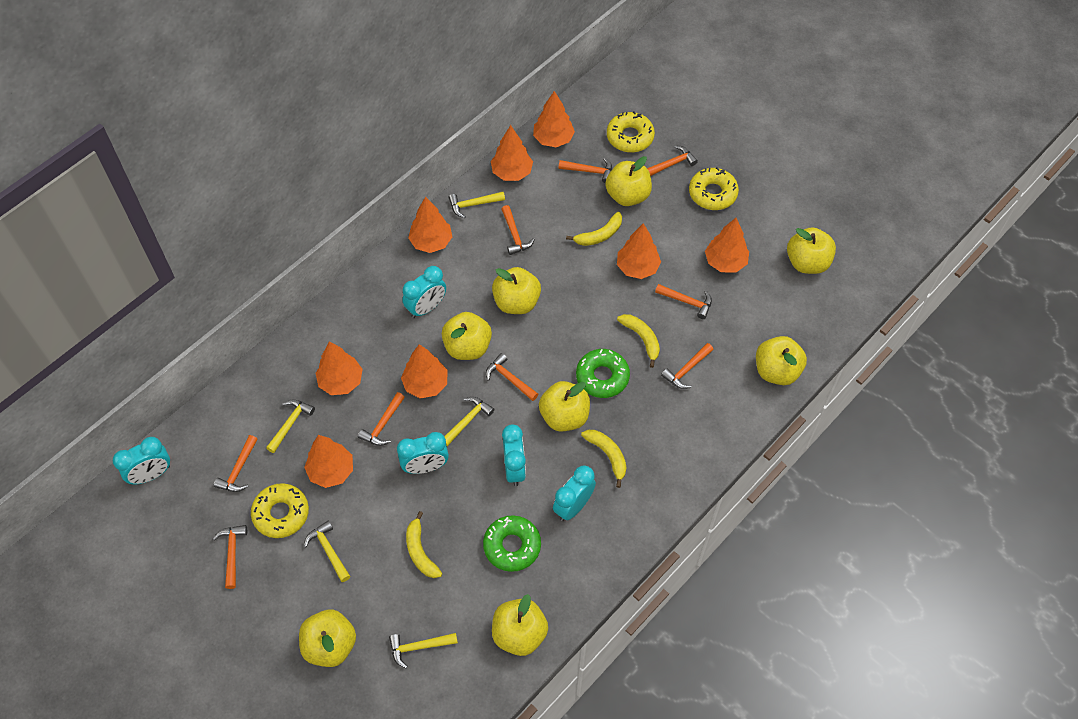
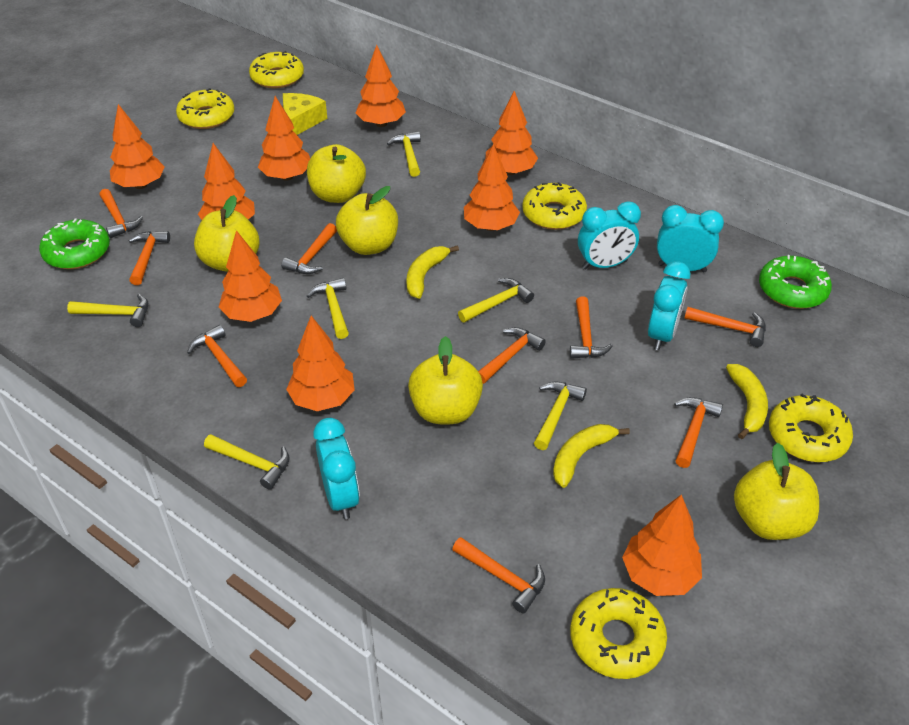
orange tree: [304,435,353,488] [315,341,363,395] [401,344,447,398] [408,197,452,253] [491,125,533,181] [533,91,575,147] [617,223,661,279] [705,218,749,272] = 8 -> [110,104,165,189] [198,143,255,220] [219,230,282,322] [258,96,310,181] [286,316,355,411] [355,45,406,127] [464,144,520,231] [486,91,538,175] [622,494,702,596] = 9
turquoise clock: [113,437,170,484] [397,432,449,474] [402,266,446,318] [502,424,526,486] [553,466,596,521] = 5 -> [314,418,360,519] [578,201,641,269] [648,261,690,350] [657,205,724,273] = 4
yellow apple: [299,610,356,667] [442,312,492,360] [492,267,541,314] [492,594,548,656] [539,381,590,432] [605,156,652,206] [756,336,807,385] [787,227,836,274] = 8 -> [194,195,259,272] [307,144,366,203] [336,186,398,255] [408,336,483,424] [734,443,819,540] = 5
yellow banana: [406,511,442,578] [566,212,622,246] [581,430,627,488] [617,314,660,368] = 4 -> [406,246,459,299] [553,424,630,488] [726,364,768,439] = 3
yellow cheese: none = 0 -> [283,93,327,135] = 1
yellow donut: [251,483,309,538] [607,111,655,152] [689,167,739,210] = 3 -> [176,88,235,129] [249,51,304,88] [522,182,587,230] [570,588,667,679] [769,394,853,462] = 5
yellow hammer: [266,399,315,453] [304,521,350,582] [389,633,458,668] [444,397,494,446] [448,192,505,218] = 5 -> [67,294,148,327] [204,434,290,490] [307,278,349,339] [387,131,421,177] [458,278,534,323] [534,382,587,450] = 6

